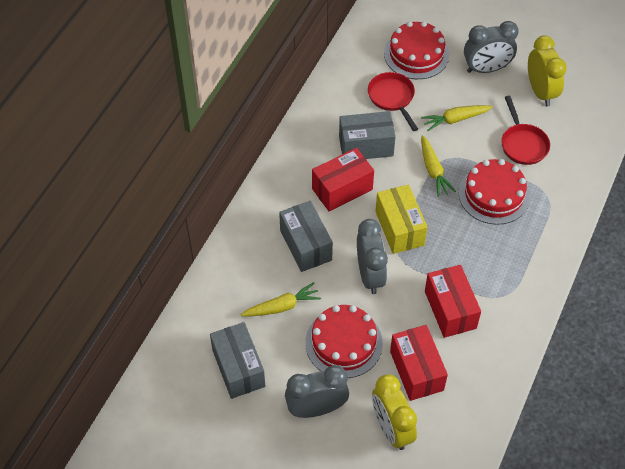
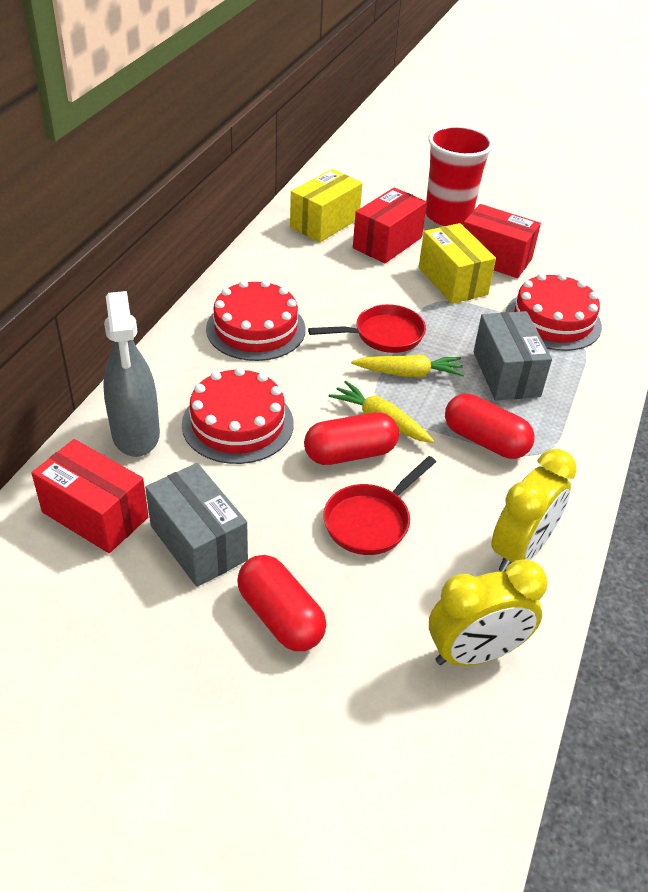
grey box: [210,322,265,399] [279,201,333,272] [339,111,396,159] = 3 -> [145,463,248,587] [474,311,552,401] = 2
grey clock: [285,365,349,418] [357,219,388,294] [464,21,519,73] = 3 -> none = 0
grey spray bottle: none = 0 -> [104,291,160,457] = 1
red capsule: none = 0 -> [237,555,326,651] [304,412,399,465] [445,393,535,459] = 3
red cup: none = 0 -> [425,125,493,226] = 1
yellow box: [375,184,427,254] = 1 -> [290,169,363,242] [419,223,496,304] = 2
yellow carrot: [241,282,321,317] [421,105,493,131] [421,135,456,197] = 3 -> [329,381,434,443] [351,355,464,377] = 2

